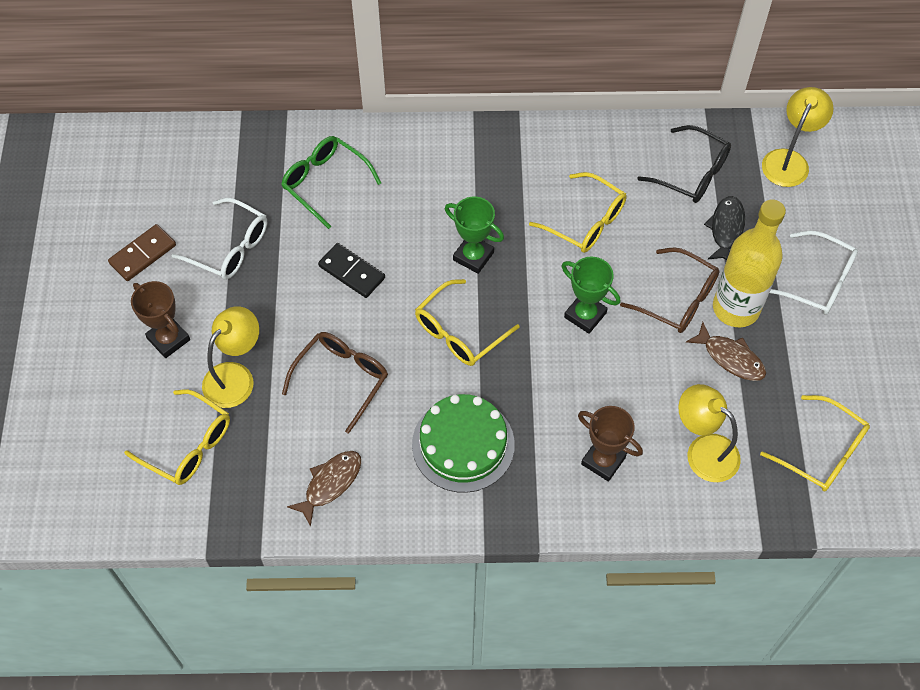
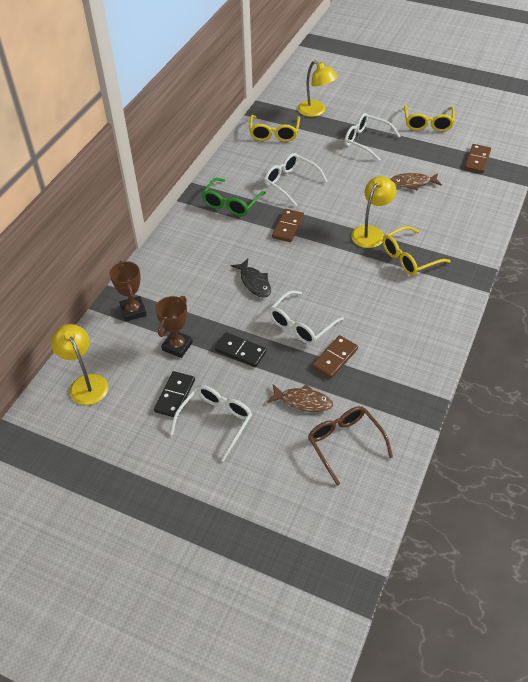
black domino: [318,243,385,298] = 1 -> [154,371,195,417] [215,332,267,367] = 2
black glasses: [638,125,731,203] = 1 -> none = 0
brown domino: [108,224,176,281] = 1 -> [272,209,304,242] [312,335,358,378] [464,144,491,173] = 3
brown glasses: [282,332,388,434] [620,248,720,333] = 2 -> [308,406,393,486] = 1
green cake: [412,394,515,493] = 1 -> none = 0
green trophy: [445,197,504,274] [562,257,620,334] = 2 -> none = 0
white glasses: [171,198,267,280] [770,231,858,315] = 2 -> [170,385,252,462] [264,153,328,206] [269,290,344,345] [344,113,400,161] = 4
yellow bottle: [713,199,786,327] = 1 -> none = 0
yellow glasses: [124,389,230,485] [415,279,520,366] [529,172,627,253] [760,395,870,491] = 4 -> [249,115,300,142] [383,226,451,276] [404,105,455,132] = 3

